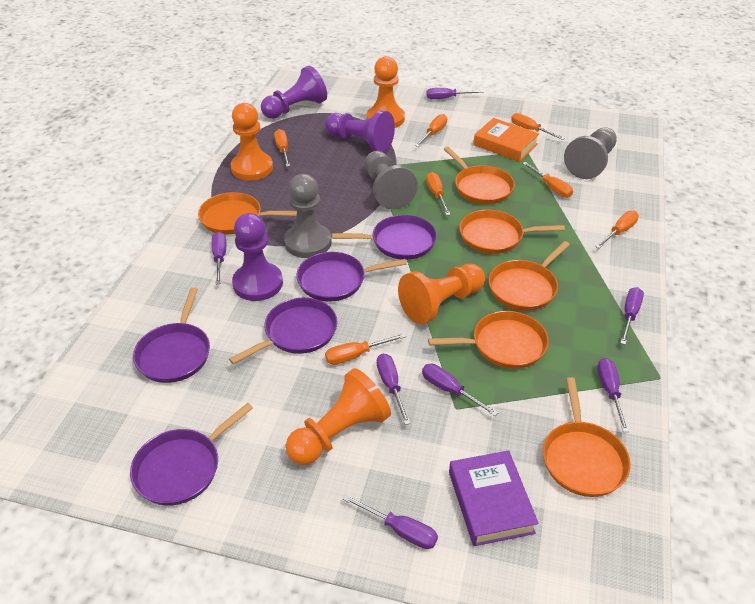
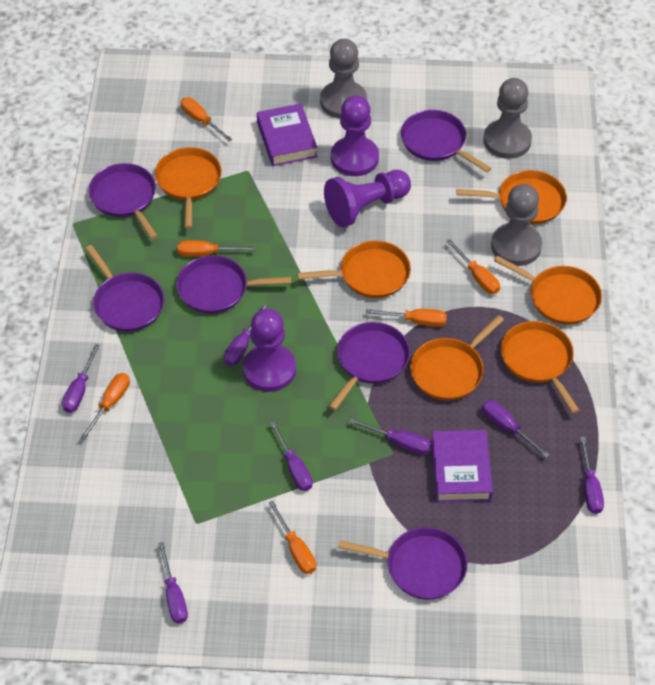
orange book: [473,118,539,162] = 1 -> none = 0
orange pawn: [231,103,273,180] [286,368,391,465] [367,56,405,128] [398,264,485,324] = 4 -> none = 0
orange screwdriver: [274,129,290,167] [325,333,406,365] [415,114,447,147] [426,172,450,216] [511,113,565,140] [522,162,573,198] [595,211,639,248] = 7 -> [80,373,130,440] [177,240,256,257] [181,97,232,141] [268,501,316,574] [366,309,447,327] [446,239,500,294] = 6
purple book: [449,450,539,546] = 1 -> [257,104,317,166] [432,430,493,503] = 2
purple pan: [130,403,253,506] [133,288,210,383] [229,298,338,364] [296,252,407,302] [332,215,437,260] = 5 -> [85,245,165,332] [88,163,158,239] [176,255,291,314] [329,322,410,410] [338,527,467,600] [401,110,491,172] = 6

